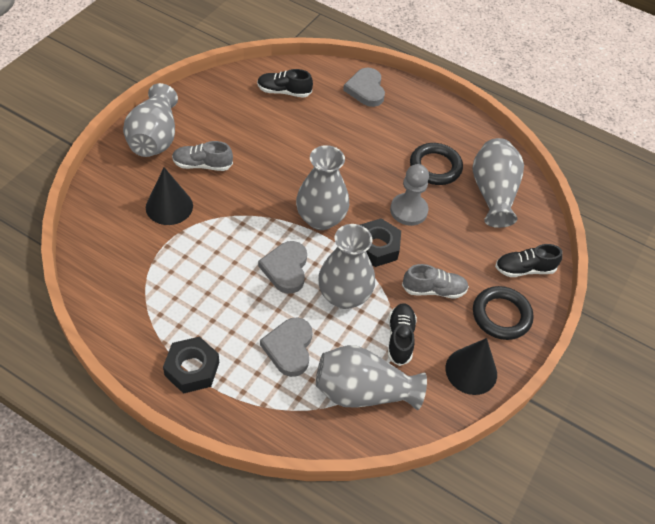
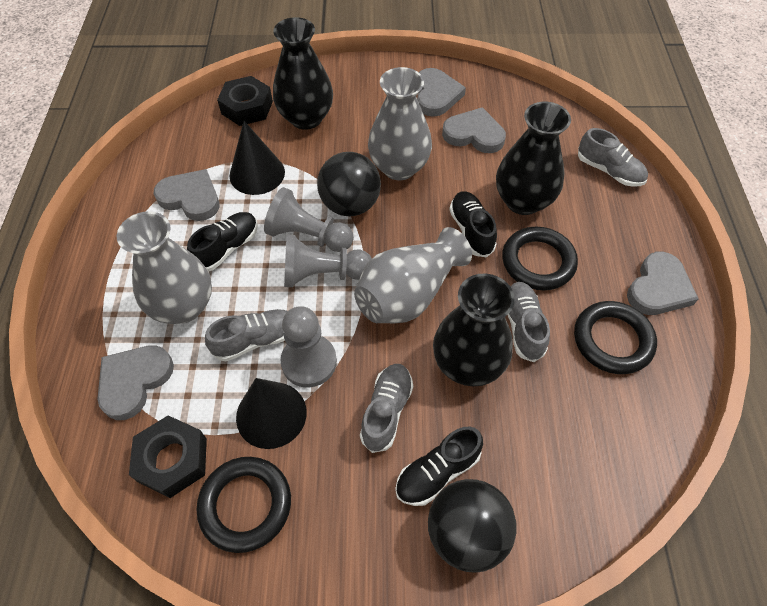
black ball: none = 0 -> [317,152,381,216] [428,479,517,573] = 2
black ring: [410,143,463,185] [473,286,534,340] = 2 -> [197,457,291,553] [502,227,578,290] [574,301,657,374] = 3
black vase: none = 0 -> [273,17,333,130] [433,273,515,386] [496,102,571,215] = 3
grey heart: [258,241,307,294] [260,318,313,377] [343,68,385,107] = 3 -> [98,345,174,420] [154,169,220,221] [417,68,466,117] [442,107,506,153] [627,252,699,315] = 5
grey pawn: [390,164,429,226] = 1 -> [264,187,354,252] [281,306,337,388] [284,235,372,287] = 3
grey shoe: [172,141,233,171] [402,264,469,299] = 2 -> [205,309,288,361] [360,364,413,453] [508,282,550,362] [578,128,648,187] = 4
grey vase: [123,83,178,157] [296,145,349,230] [316,345,427,410] [318,224,375,309] [473,138,524,228] = 5 -> [117,211,212,324] [354,227,472,324] [368,67,432,180] = 3

